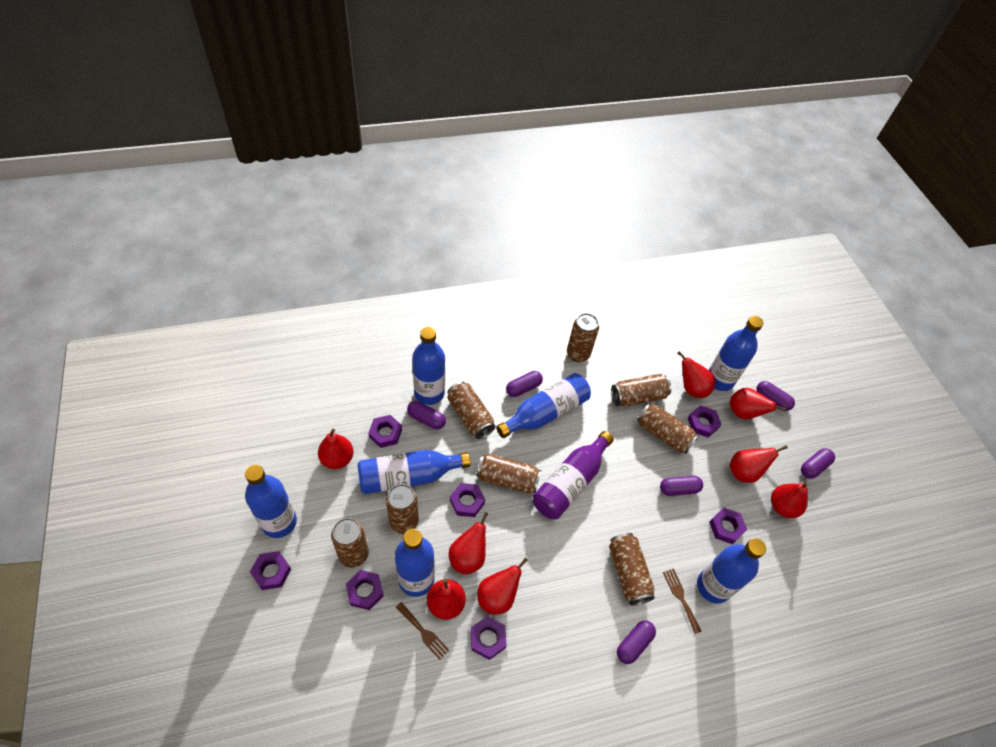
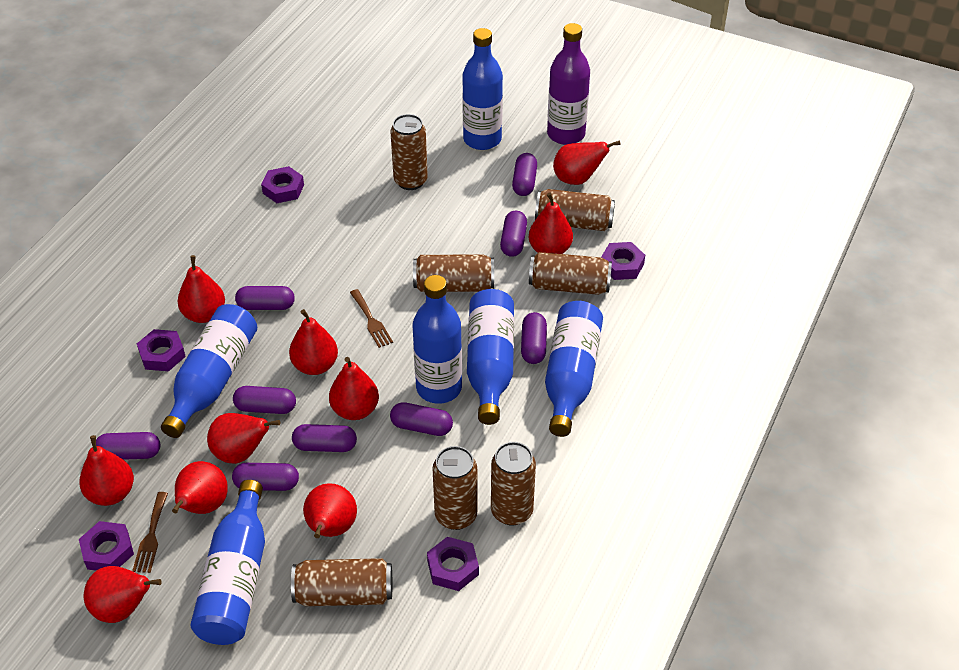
blue bottle: [245,465,297,538] [357,450,470,494] [395,529,435,597] [412,327,445,405] [496,373,591,438] [697,538,766,604] [709,316,763,391] = 7 -> [161,304,257,438] [190,480,265,645] [413,275,462,404] [462,28,503,150] [467,289,514,425] [545,301,603,437] = 6
brown can: [331,518,369,568] [386,484,419,534] [447,381,496,439] [476,453,541,494] [567,313,599,362] [609,533,655,605] [611,374,671,407] [637,404,699,454] = 8 -> [291,558,392,606] [390,114,428,190] [413,255,494,292] [432,446,477,530] [491,442,536,526] [529,252,612,295] [535,189,615,231] = 7
purple capsule: [407,401,446,429] [506,371,543,397] [617,620,656,664] [660,476,703,496] [756,381,795,411] [801,448,835,479] = 6 -> [96,432,160,460] [232,463,299,491] [233,386,296,414] [235,286,295,310] [292,424,357,452] [390,402,453,436] [500,211,527,257] [512,153,537,196] [521,312,547,364] = 9
purple nut: [250,551,291,590] [346,570,384,610] [369,415,402,448] [450,483,485,517] [471,616,507,660] [687,405,721,437] [709,508,747,544] = 7 -> [79,521,134,571] [137,329,186,371] [261,166,304,203] [427,537,479,591] [601,242,645,280] = 5
red pear: [318,428,354,469] [427,579,466,620] [449,512,488,574] [477,558,528,615] [677,351,715,398] [730,388,787,420] [730,445,788,483] [771,481,808,518] = 8 -> [79,435,134,506] [84,566,162,623] [172,461,228,514] [177,255,225,323] [207,413,280,464] [289,309,338,375] [303,483,357,538] [329,357,379,420] [529,193,573,254] [553,140,621,185] = 10

